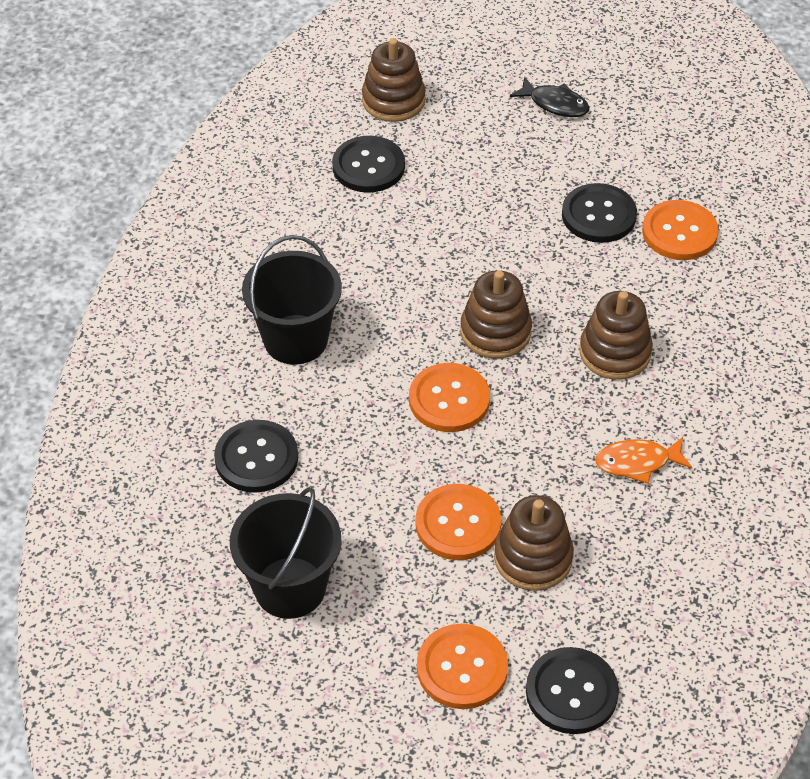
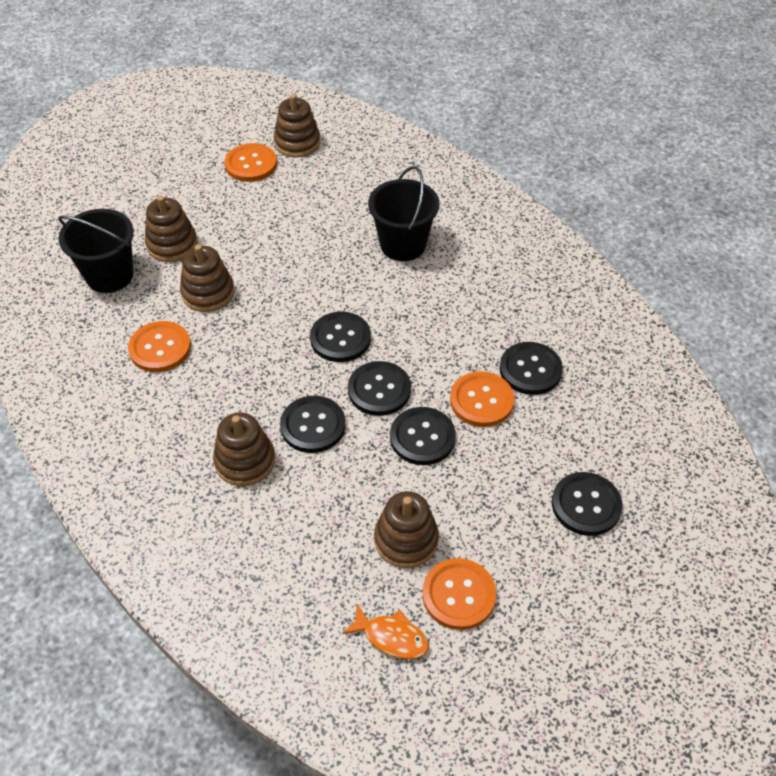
black button: [214,420,298,493] [332,136,405,193] [526,647,619,734] [562,183,637,243] = 4 -> [280,396,345,453] [310,312,371,362] [348,361,411,416] [390,407,456,465] [499,342,563,395] [552,472,622,536] = 6
black fish: [510,76,590,117] = 1 -> none = 0
brown stacking toy: [362,38,426,122] [460,270,532,359] [494,495,574,591] [579,291,653,380] = 4 -> [145,196,197,262] [180,244,235,312] [213,413,275,486] [274,94,320,158] [374,491,439,568] = 5

